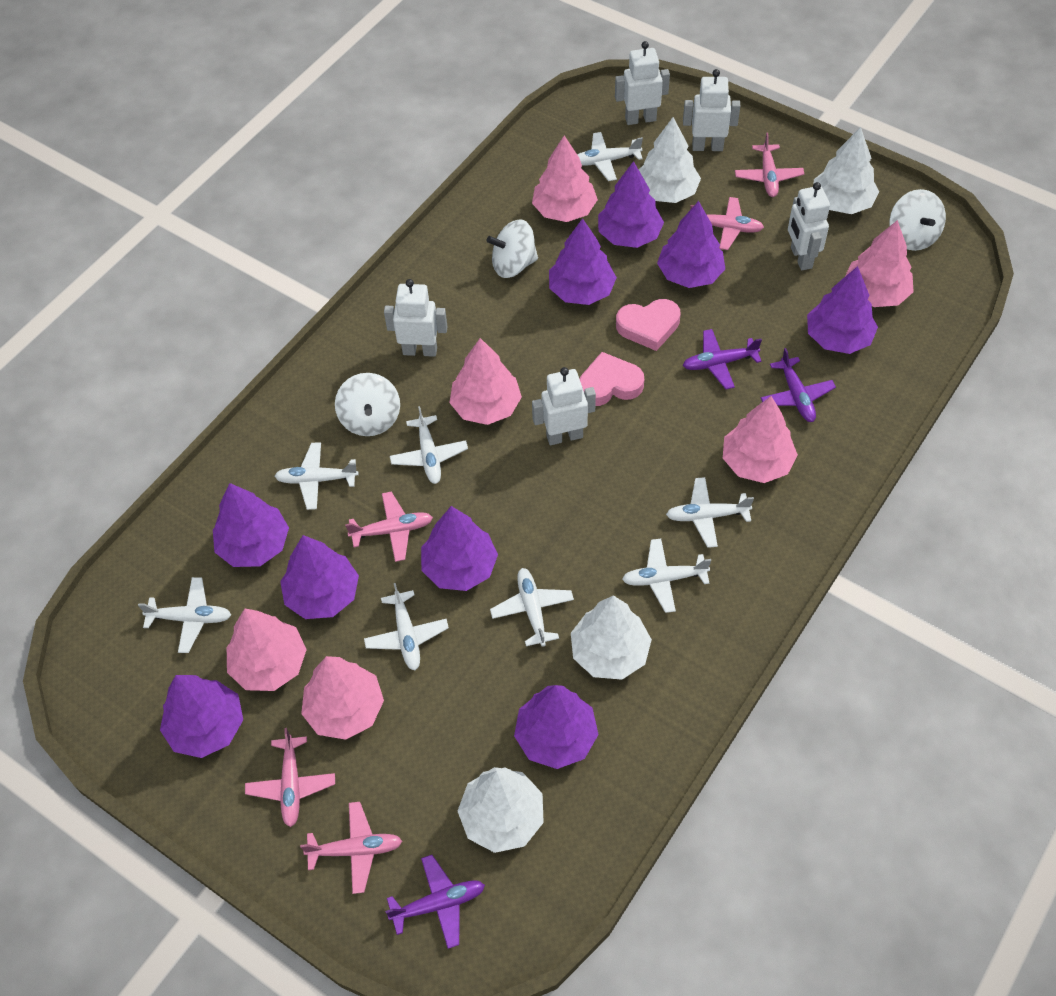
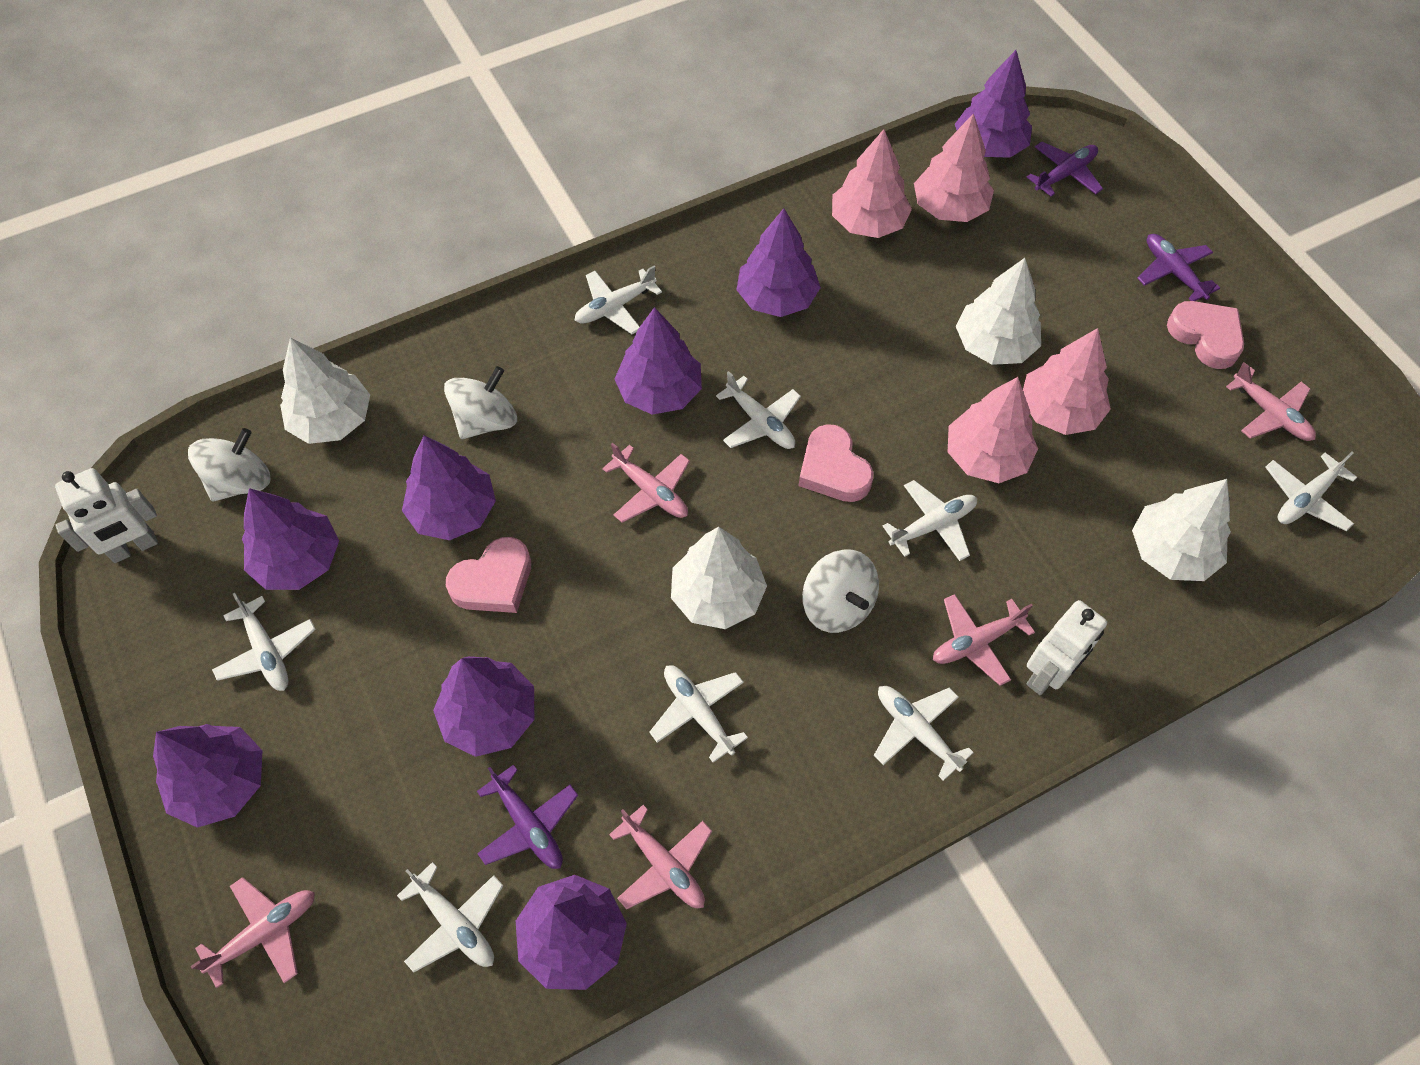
pink heart: [580,352,644,406] [616,299,681,351] = 2 -> [446,537,531,613] [799,424,874,502] [1167,301,1244,369] = 3
pink tree: [227,609,307,691] [301,656,384,740] [449,338,522,425] [532,136,598,222] [723,396,798,483] [845,220,914,307] = 6 -> [832,129,912,238] [914,113,994,222] [948,377,1038,483] [1023,328,1111,435] = 4
purple tree: [160,675,243,758] [213,483,289,567] [280,535,359,619] [421,506,498,591] [514,685,599,769] [549,218,617,305] [598,161,664,248] [657,201,725,288] [807,266,878,354] = 9 -> [153,724,263,828] [242,488,339,590] [402,436,496,540] [433,656,534,757] [516,875,627,990] [615,307,702,415] [736,208,821,317] [955,50,1032,158] = 8
white robot: [384,279,447,357] [532,367,596,445] [615,41,670,125] [683,69,740,151] [788,182,830,270] = 5 -> [55,468,158,563] [1026,600,1107,695] = 2

